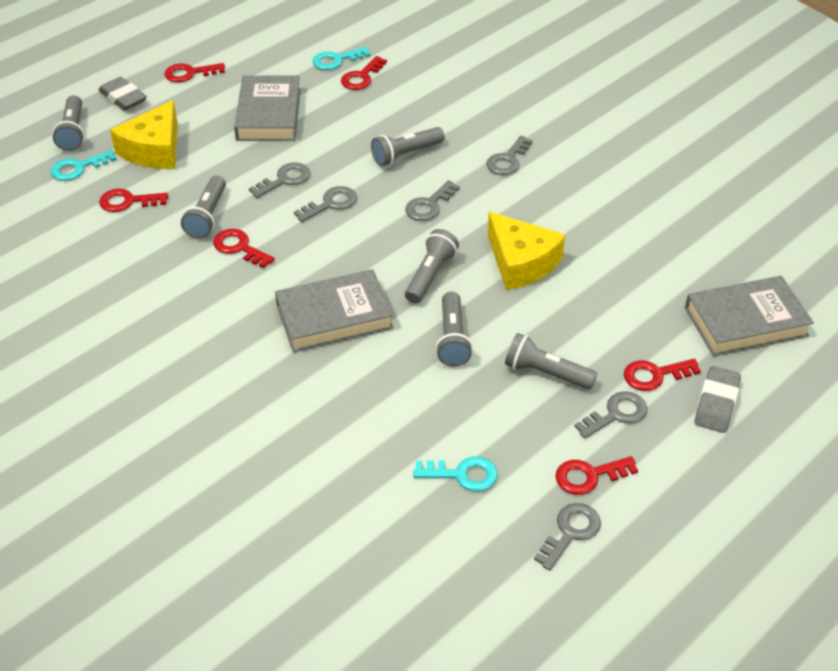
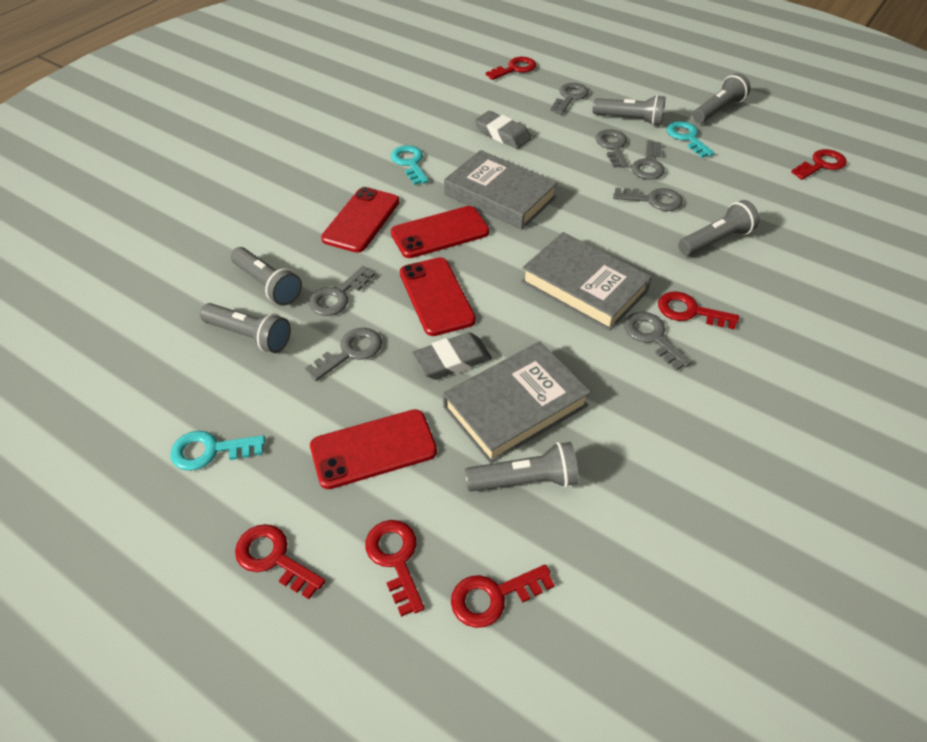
grey key: [249,162,310,198] [294,186,357,222] [405,180,460,221] [486,136,533,175] [534,503,601,571] [574,391,648,439] = 6 -> [305,328,382,381] [309,266,375,316] [550,83,589,114] [595,129,628,168] [613,188,683,211] [624,312,692,371] [631,140,665,180] = 7
red phone: none = 0 -> [310,409,437,489] [321,187,399,253] [391,206,490,258] [400,257,476,336] = 4
yellow cheese: [110,100,178,169] [487,212,565,290] = 2 -> none = 0

